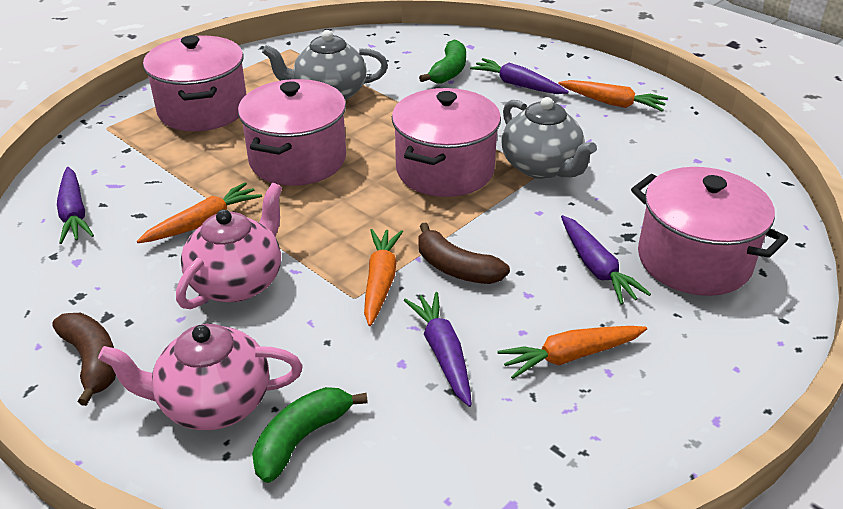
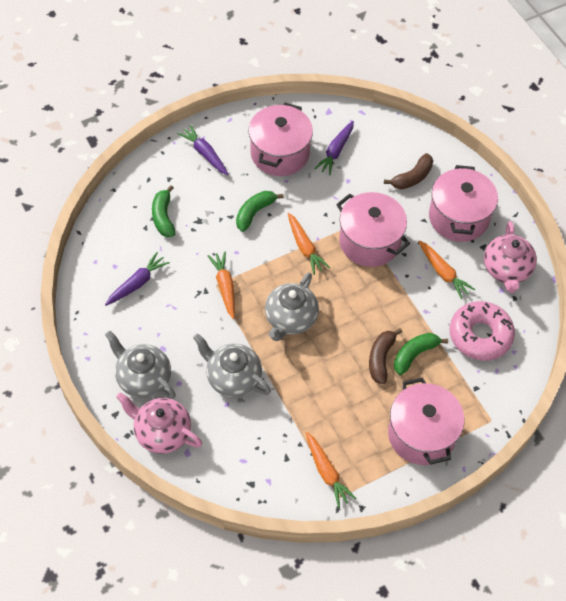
green banana: [252,387,368,483] [419,40,466,84] = 2 -> [152,185,176,237] [236,191,284,232] [394,333,448,375] = 3
grey teapot: [262,30,388,101] [501,97,597,179] = 2 -> [105,331,176,399] [193,333,271,397] [265,272,319,341] = 3
pink donut: none = 0 -> [450,301,515,361] = 1
purple carrot: [57,167,94,244] [404,292,472,407] [470,58,569,94] [561,215,651,305] = 4 -> [105,252,170,306] [177,125,229,175] [314,121,354,175] = 3

